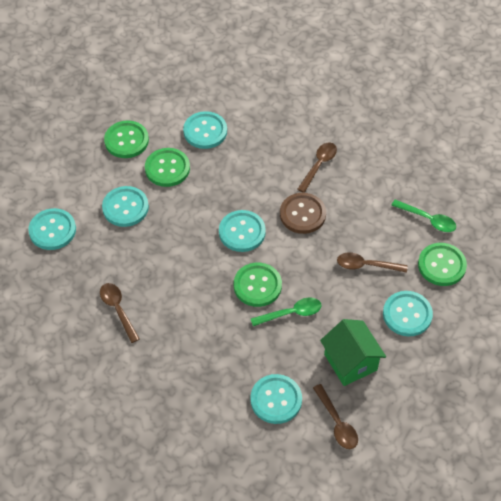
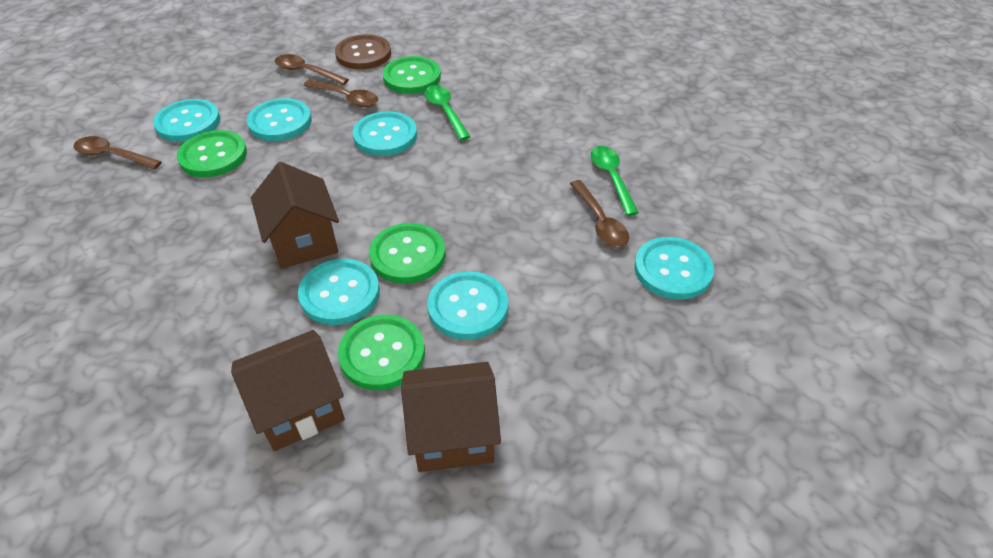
brown house: none = 0 -> [231,330,345,451] [251,162,339,269] [401,362,501,472] = 3
green house: [320,319,386,386] = 1 -> none = 0

